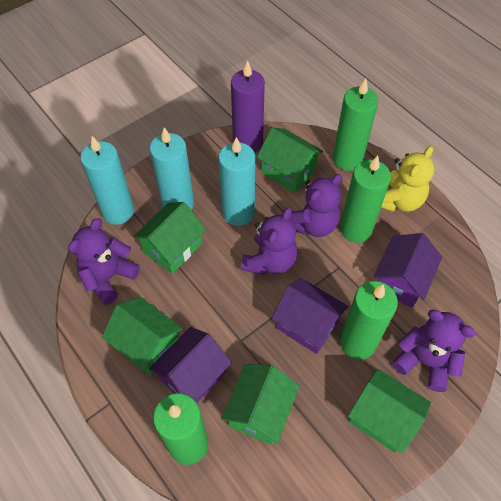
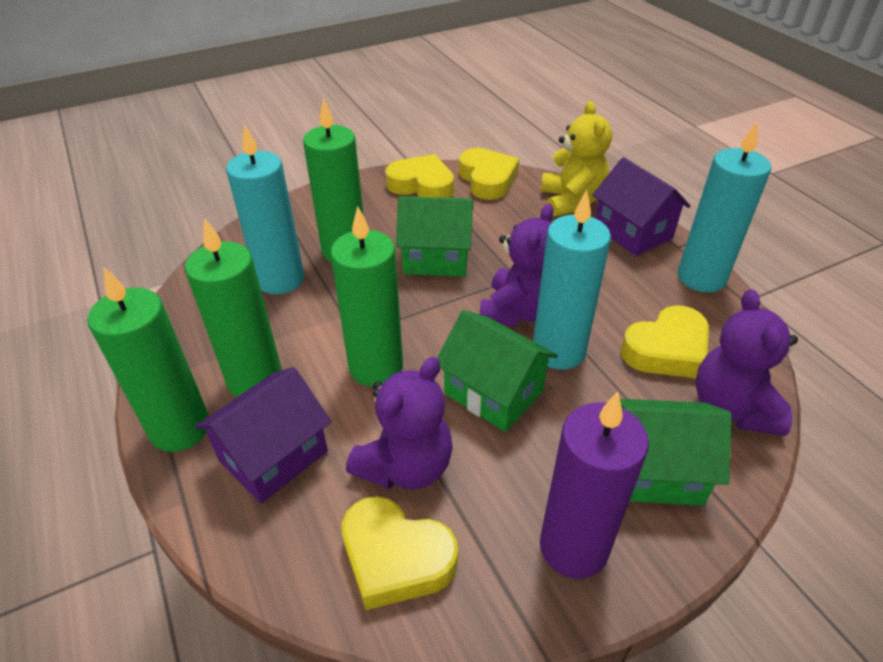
green house: [102,297,182,375] [133,202,206,274] [221,364,299,445] [257,127,323,193] [348,369,431,453] = 5 -> [396,196,473,277] [437,310,558,432] [620,399,732,506] = 3
purple house: [149,327,232,403] [271,278,349,354] [373,233,442,308] = 3 -> [195,367,331,504] [592,157,691,256] = 2
purple teddy bear: [68,218,140,305] [241,208,297,275] [289,174,342,237] [392,310,476,392] = 4 -> [346,357,453,490] [480,203,554,326] [695,289,798,436] = 3
yellow heart: none = 0 -> [342,496,458,610] [385,154,454,198] [459,148,519,200] [620,305,709,378] = 4

